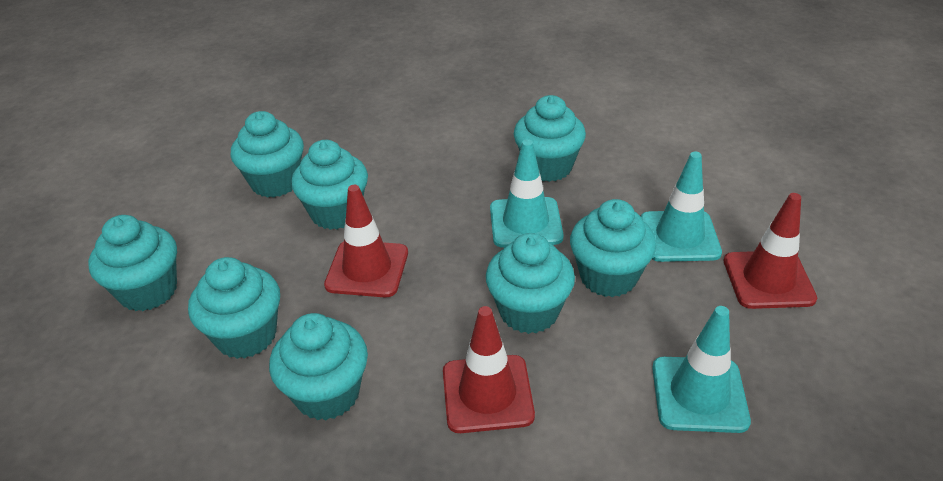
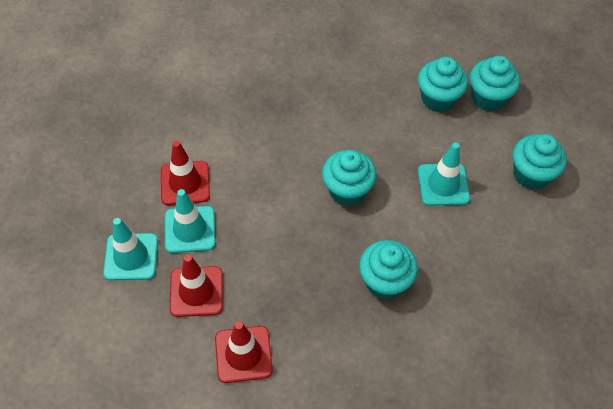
turquoise cupcake: [88,215,177,311] [188,257,280,359] [231,111,304,198] [269,313,368,420] [291,140,368,230] [486,233,575,334] [514,95,586,182] [570,199,656,297] = 8 -> [322,150,377,206] [359,240,418,299] [418,57,468,112] [470,56,520,111] [513,134,567,190] = 5

